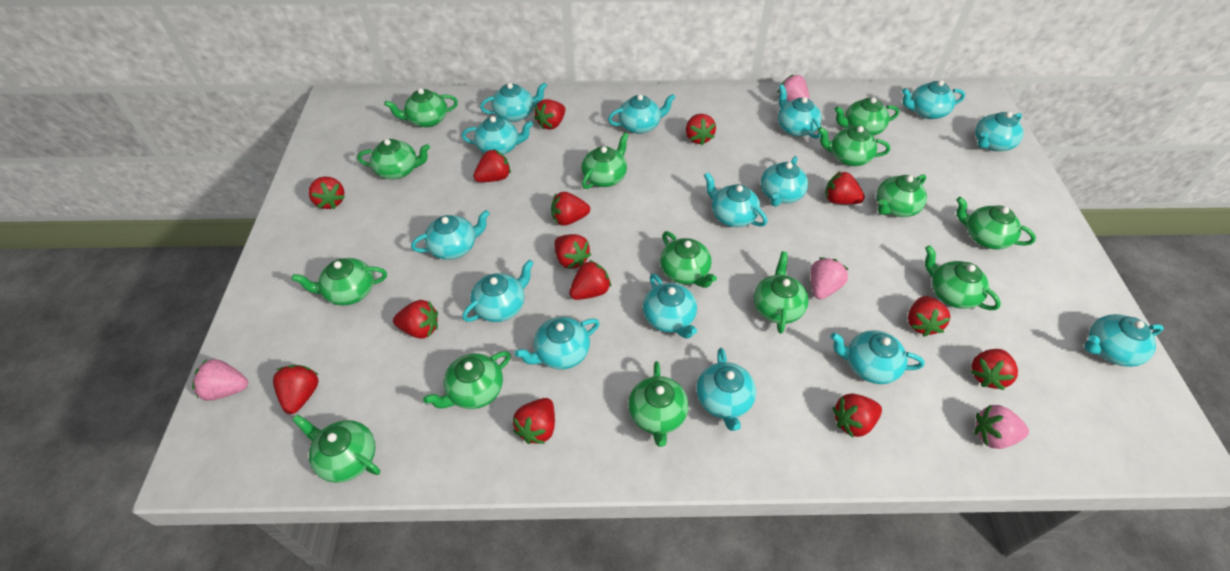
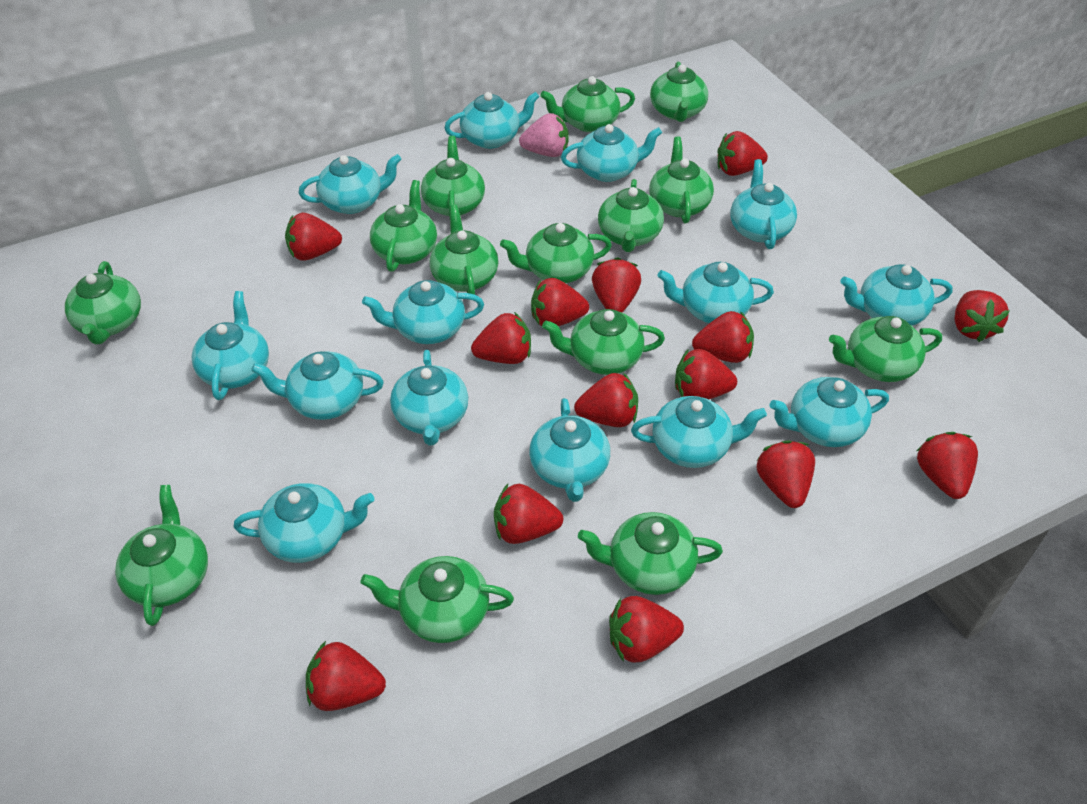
pink strawberry: [192,359,248,401] [777,74,810,102] [811,257,849,299] [975,404,1029,449] = 4 -> [519,113,569,157] = 1
turquoise teapot: [411,210,490,260] [462,116,533,155] [462,260,534,322] [480,82,547,122] [515,317,600,369] [608,94,676,134] [643,273,697,339] [697,348,756,431] [704,172,767,227] [761,156,808,207] [778,84,822,139] [831,330,925,384] [902,80,965,119] [975,112,1024,151] [1084,314,1164,367] = 15 -> [191,291,269,400] [233,483,374,563] [251,351,384,420] [299,154,402,214] [362,280,484,344] [390,350,468,446] [445,92,539,149] [529,398,610,502] [561,124,662,182] [631,396,767,468] [657,262,774,323] [730,159,797,249] [770,377,889,447] [840,264,953,326] = 14

